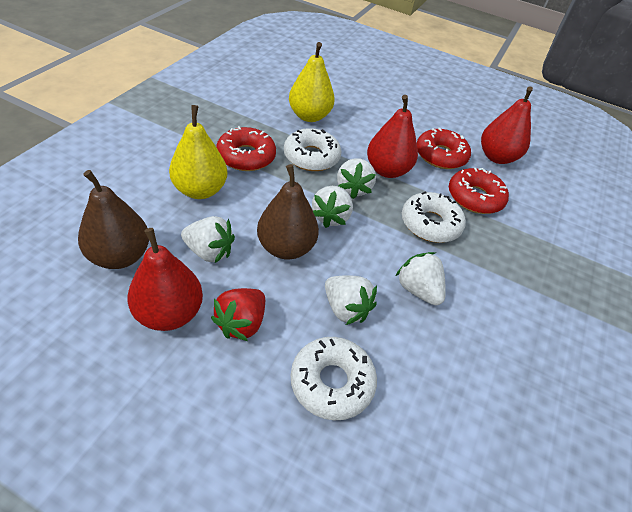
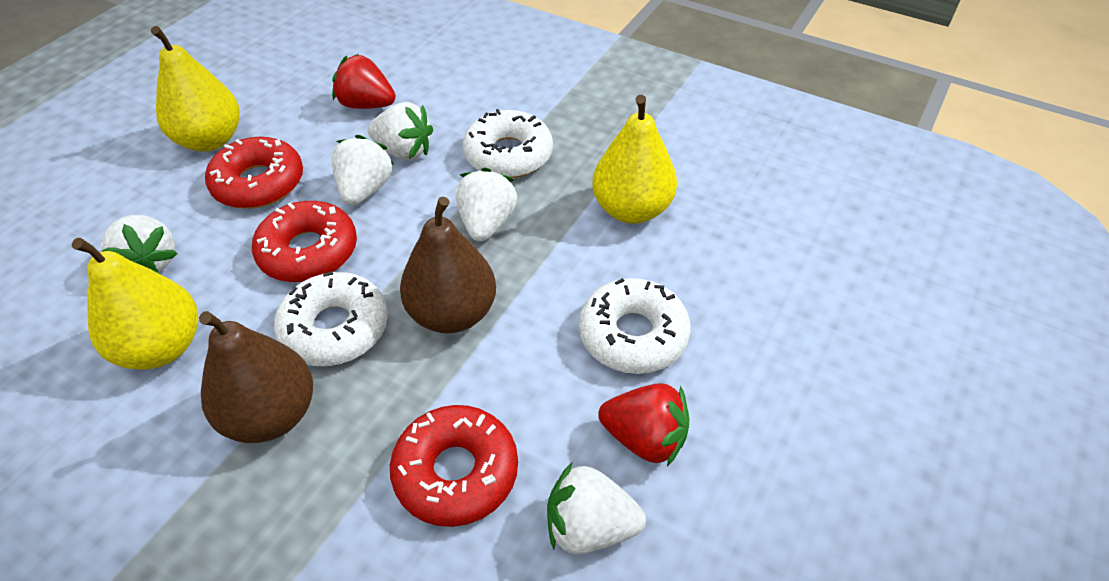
red pear: [127,228,203,331] [367,95,418,178] [481,86,533,164] = 3 -> none = 0
red strawberry: [211,288,265,341] = 1 -> [332,54,395,109] [598,383,689,466] = 2
yellow pear: [169,105,228,199] [289,42,335,122] = 2 -> [72,238,198,370] [151,26,240,152] [592,95,677,224] = 3

